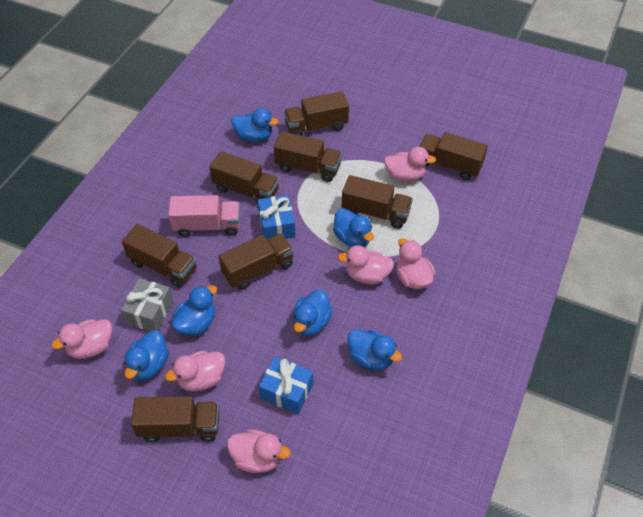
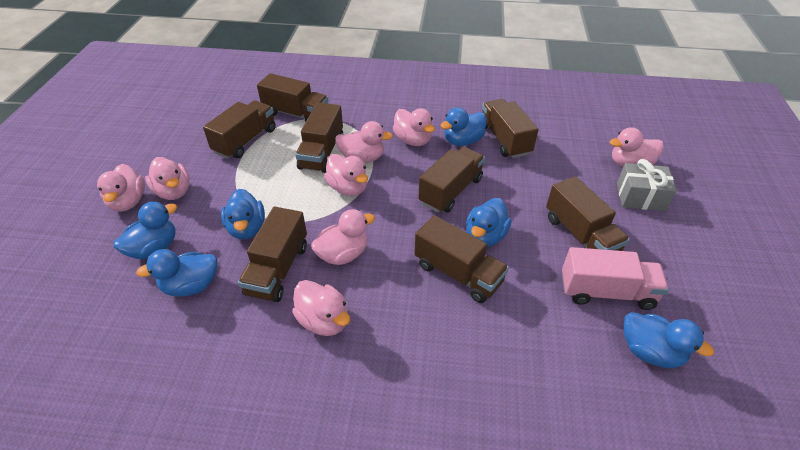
blue gift: [257,195,296,240] [259,357,313,414] = 2 -> none = 0
pink duck: [52,319,112,359] [165,351,226,392] [227,429,291,473] [338,245,394,284] [384,147,436,182] [396,238,435,289] = 6 -> [97,164,145,211] [145,157,190,200] [292,280,350,336] [311,209,375,265] [324,154,368,196] [335,121,393,163] [393,108,435,146] [610,127,664,167] = 8

